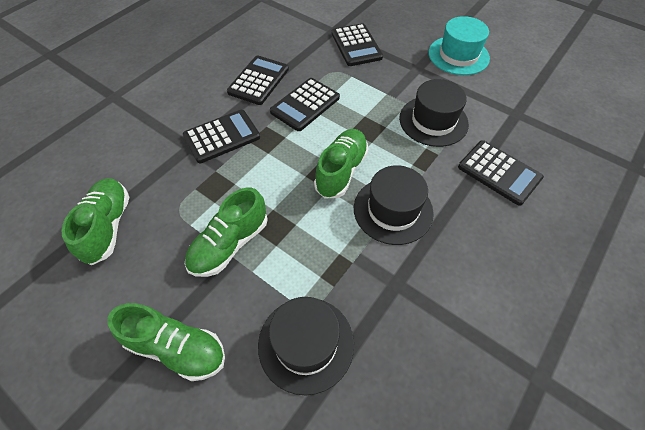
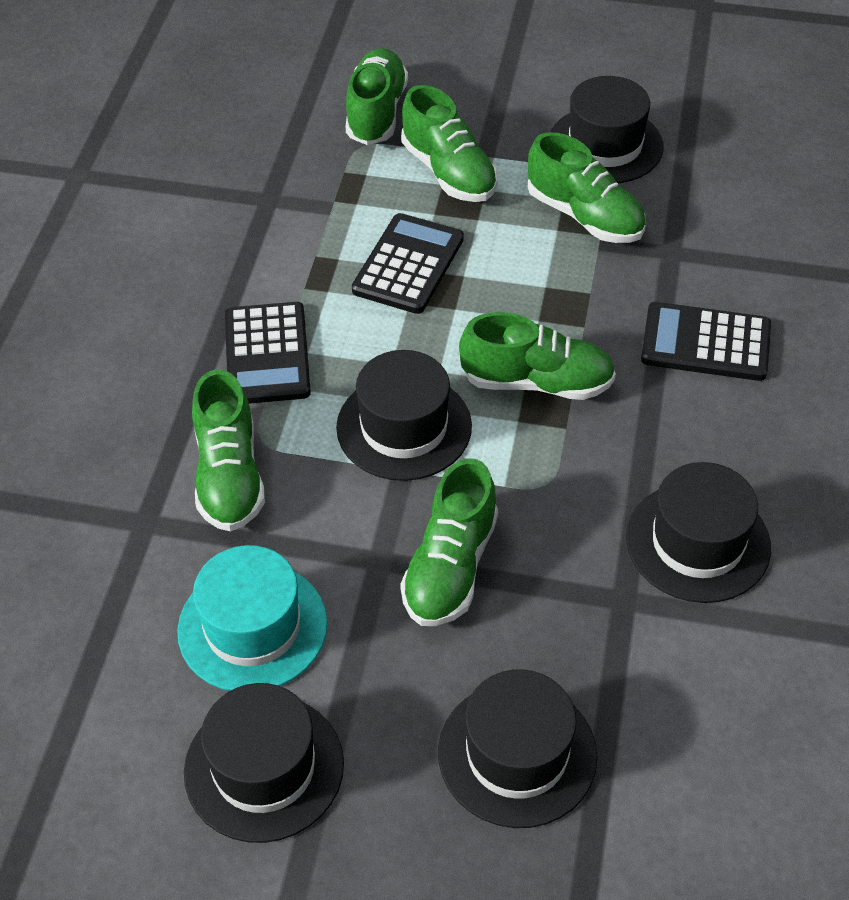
black calculator: [183,110,260,163] [227,55,289,105] [270,78,340,131] [332,23,383,66] [458,140,544,206] = 5 -> [225,302,311,404] [352,213,464,314] [641,302,771,381] = 3
black hat: [258,297,354,395] [354,165,434,245] [399,79,469,147] = 3 -> [184,683,344,843] [336,350,472,481] [438,669,597,828] [550,76,663,183] [626,462,771,603] = 5
green shoe: [61,178,129,265] [107,303,225,381] [185,188,267,277] [314,129,369,199] = 4 -> [192,369,265,532] [345,48,408,145] [400,458,498,626] [401,85,498,202] [459,312,616,400] [528,132,646,243] = 6

